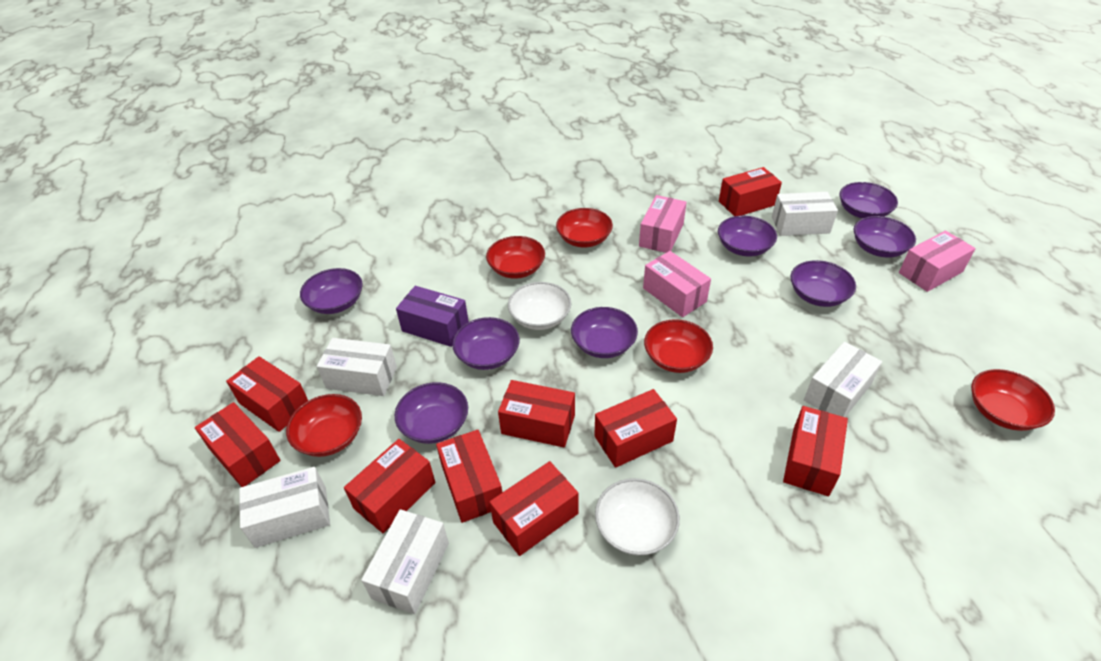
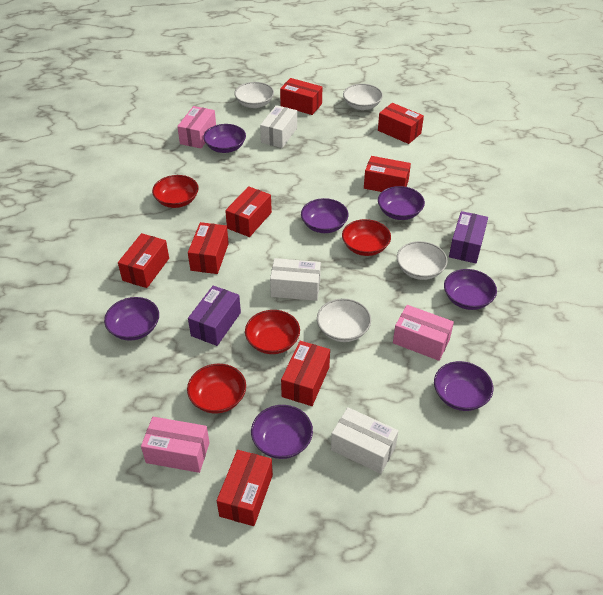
purple bowl: [300,268,363,314] [395,382,468,444] [452,317,519,370] [571,307,638,358] [718,216,777,257] [791,260,856,307] [840,182,898,219] [854,216,916,258] = 8 -> [104,297,159,341] [203,124,246,153] [251,405,313,459] [301,198,349,233] [378,186,425,220] [434,361,493,411] [444,269,497,310] = 7
purple box: [396,286,469,347] = 1 -> [188,286,241,346] [449,211,488,263] = 2
red bowl: [286,394,362,457] [486,236,545,279] [556,208,613,247] [644,319,713,373] [971,369,1055,431] = 5 -> [152,175,199,208] [187,364,246,414] [245,310,300,354] [342,219,391,256] = 4
red box: [195,402,280,487] [226,356,308,432] [344,439,435,533] [436,430,502,523] [489,461,578,556] [498,380,575,448] [594,389,677,468] [719,167,782,216] [783,406,848,496] = 9 -> [118,233,169,288] [188,222,229,274] [217,450,273,526] [225,186,272,237] [280,78,322,115] [281,341,330,406] [364,156,411,192] [378,103,424,144] = 8
white bowl: [508,282,571,330] [595,478,680,555] = 2 -> [234,82,274,108] [317,298,371,342] [343,84,383,110] [397,241,448,280] = 4
white box: [239,467,330,548] [317,338,397,396] [361,509,449,614] [772,192,838,236] [804,342,882,417] = 5 -> [260,105,297,148] [270,258,321,301] [331,407,398,474] = 3

